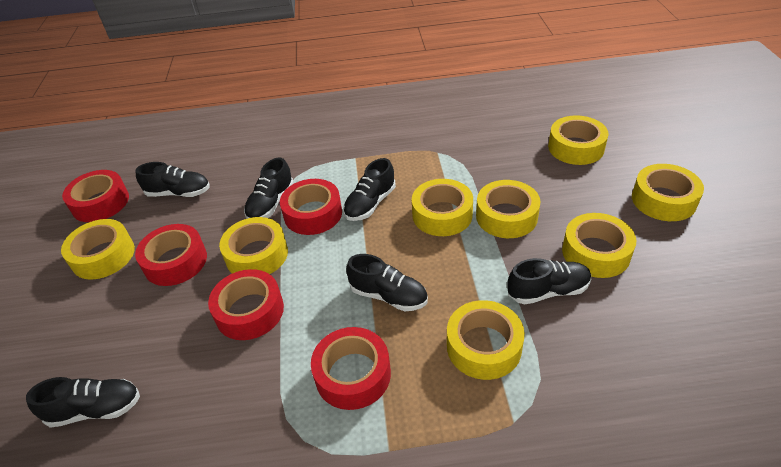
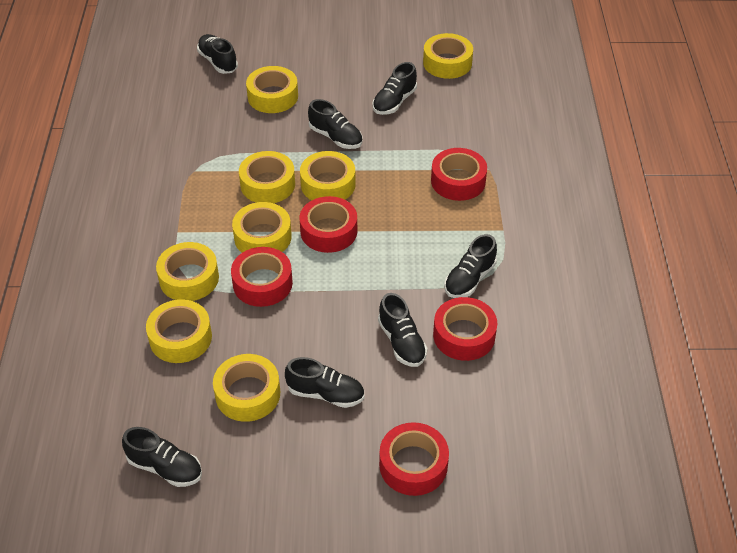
black shoe: [26,377,140,428] [136,162,210,197] [244,158,294,219] [343,158,396,221] [346,254,428,311] [507,258,591,305] = 6 -> [122,427,202,487] [197,34,238,74] [285,357,365,408] [308,99,362,149] [372,62,417,115] [378,293,427,367] [444,234,497,298] = 7

